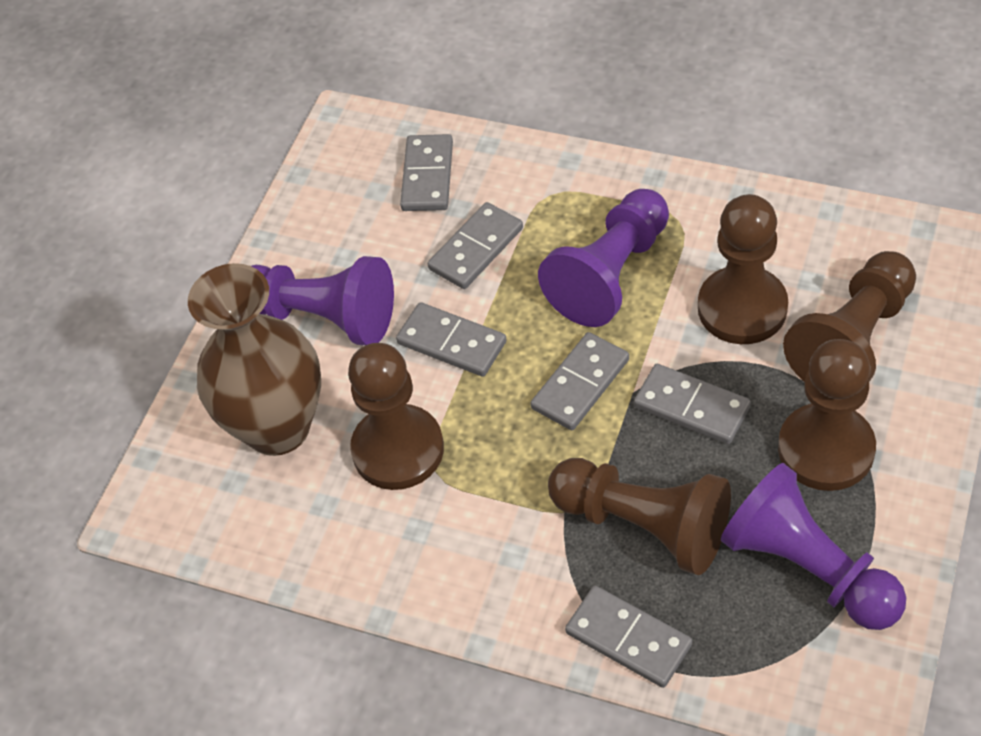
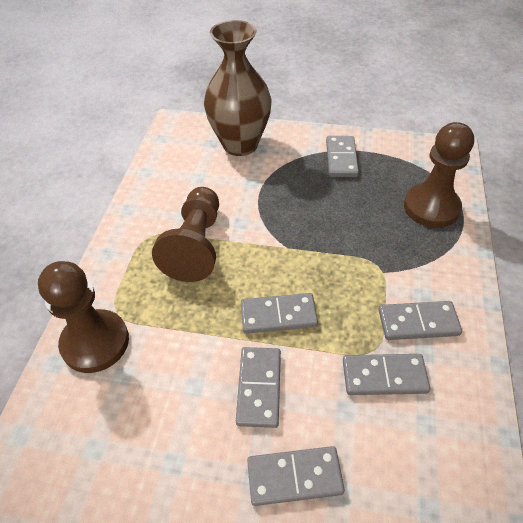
brown pawn: [348,343,444,490] [548,458,731,575] [698,194,788,344] [778,339,876,491] [783,251,916,382] = 5 -> [38,261,129,373] [152,187,219,282] [404,122,474,228] = 3
purple pawn: [252,256,394,346] [538,189,669,327] [721,463,906,630] = 3 -> none = 0

